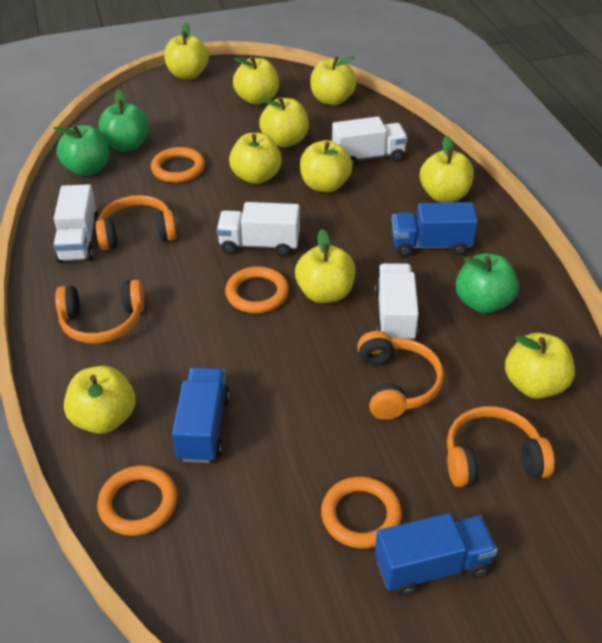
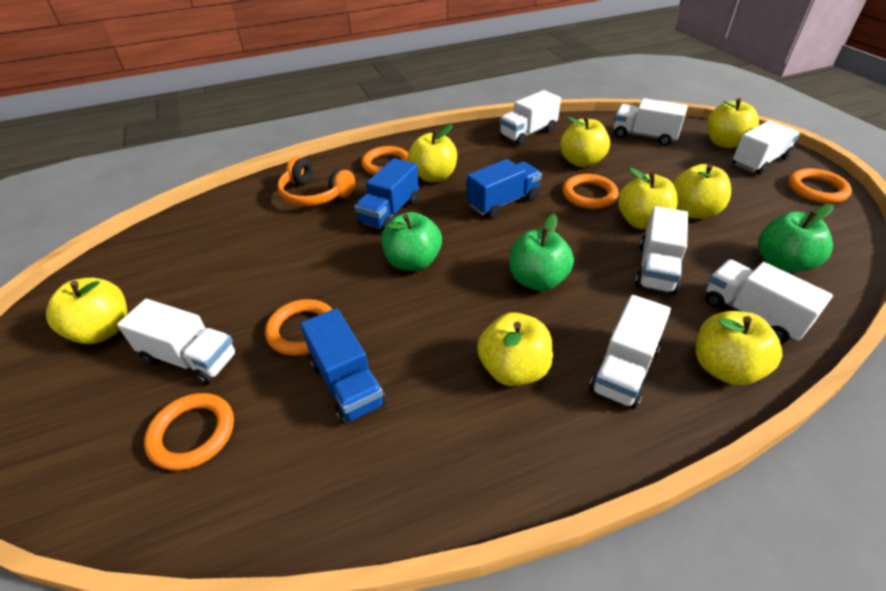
orange headphones: [55,280,144,344] [95,195,176,250] [357,331,444,420] [447,406,555,487] = 4 -> [278,156,355,206] = 1
orange ring: [97,465,178,536] [151,147,205,183] [225,266,289,313] [321,476,402,549] = 4 -> [144,393,234,471] [265,299,333,356] [361,146,409,175] [562,174,619,209] [788,168,852,204] = 5
white truck: [53,184,99,263] [217,202,300,256] [332,116,408,168] [375,263,419,339] = 4 -> [117,299,237,385] [500,90,561,145] [589,295,671,409] [614,98,688,146] [635,206,688,295] [705,259,833,343] [733,121,800,175] = 7
yellow apple: [64,366,135,434] [164,23,209,79] [229,133,282,184] [233,56,279,105] [259,97,309,147] [295,229,355,303] [300,140,353,193] [310,56,357,105] [420,136,474,202] [505,333,575,399] = 10 -> [46,278,127,344] [408,124,457,182] [477,312,553,386] [560,116,610,167] [618,168,678,229] [673,164,731,219] [696,311,782,385] [707,98,759,148] = 8

